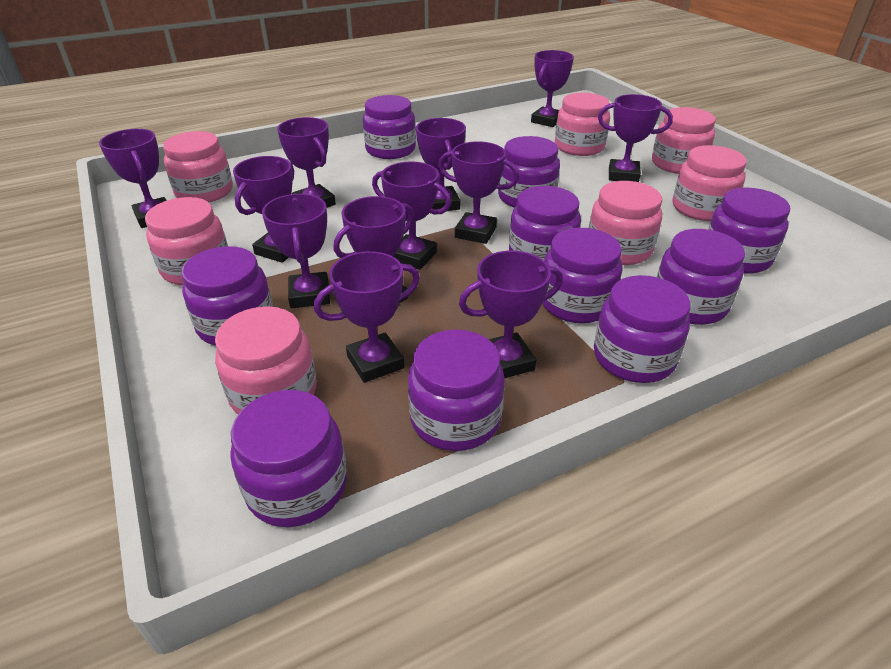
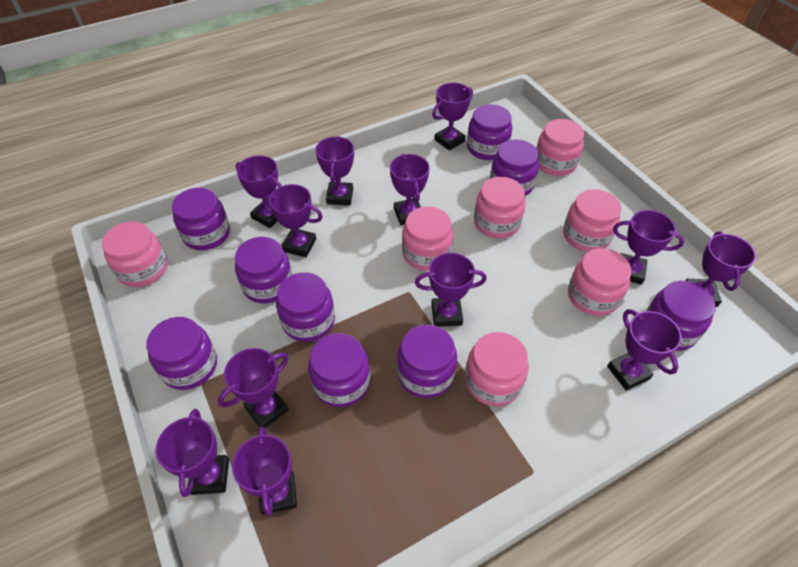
purple jar: [181,246,273,346] [230,390,347,527] [363,95,416,159] [408,329,505,451] [498,136,560,208] [509,186,581,260] [542,228,623,323] [594,275,691,383] [657,229,745,325] [708,187,790,274] = 10 -> [146,317,217,390] [172,188,230,250] [235,237,292,303] [276,272,335,342] [308,333,370,407] [397,325,457,398] [467,104,512,160] [490,139,539,196] [646,281,715,351] = 9

